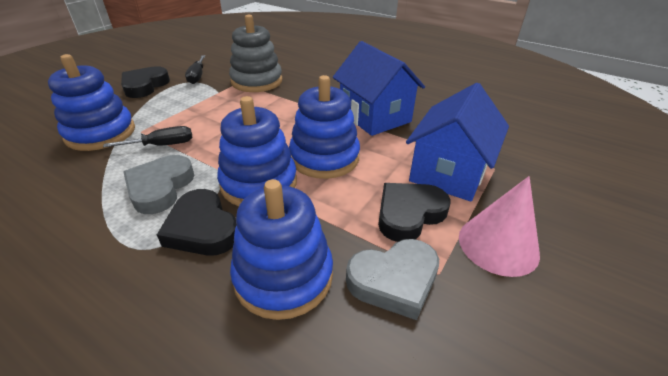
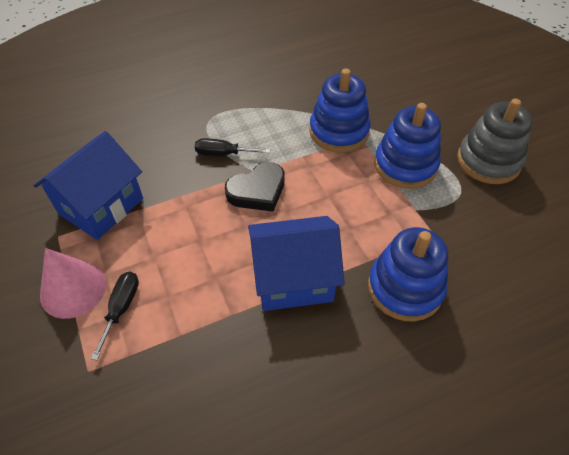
black heart: [121,66,170,98] [157,189,236,256] [378,183,451,242] = 3 -> [225,162,284,212] = 1
blue stacking toy: [48,54,135,151] [217,96,297,206] [230,179,333,320] [289,75,360,179] = 4 -> [309,69,370,153] [368,227,448,322] [374,103,441,189] = 3
grey heart: [124,155,195,214] [346,239,439,320] = 2 -> none = 0

